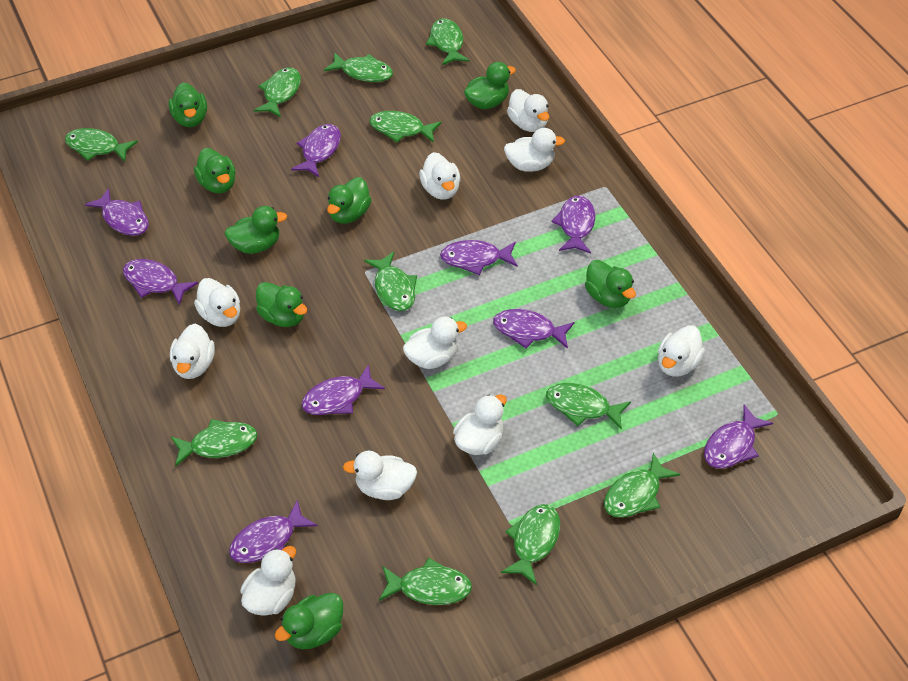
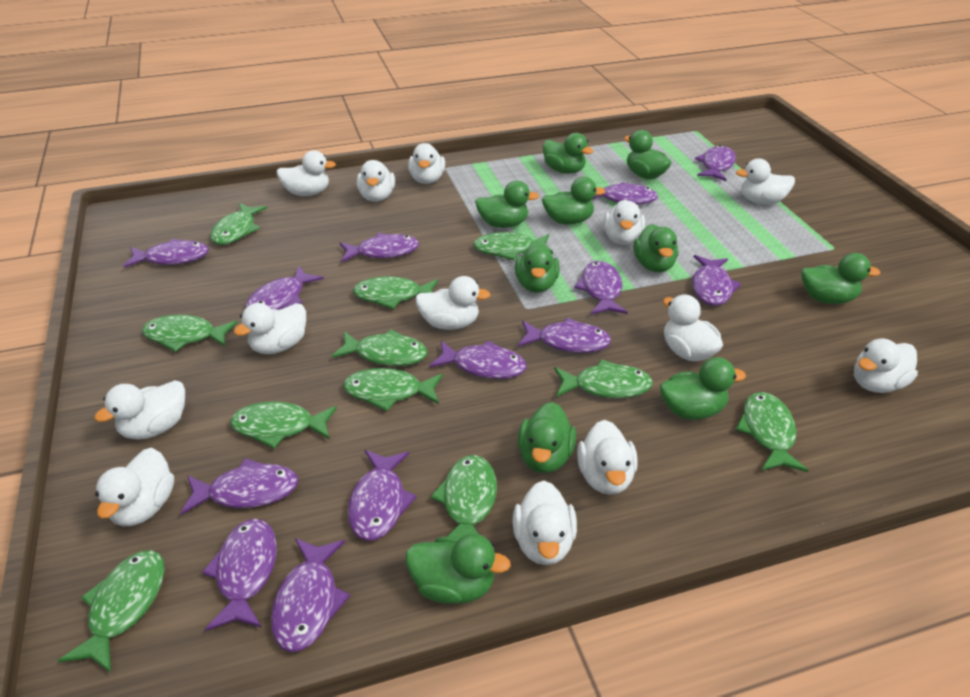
green duck: [168,83,207,127] [194,148,236,194] [225,206,287,254] [256,282,307,327] [275,593,343,649] [327,177,372,224] [464,62,516,109] [585,260,636,308] = 8 -> [406,534,511,604] [475,181,539,228] [515,242,560,293] [518,402,576,473] [542,177,605,225] [543,133,593,174] [624,130,672,179] [633,224,678,273] [660,357,746,420] [801,253,881,304] = 10
purple fish: [84,188,149,236] [123,259,198,305] [229,500,317,563] [291,124,341,177] [302,364,385,415] [440,240,518,275] [493,309,575,349] [551,195,595,254] [704,404,773,468] = 9 -> [123,239,209,268] [180,458,299,515] [202,519,277,631] [245,266,324,310] [271,538,350,652] [340,233,419,262] [348,450,417,541] [429,340,527,379] [518,317,611,353] [574,261,627,314] [593,182,658,205] [692,255,741,306] [695,145,736,181] = 13
white duck: [170,324,215,379] [194,278,240,327] [240,546,296,616] [343,451,417,500] [403,316,467,369] [419,152,460,200] [453,394,507,455] [504,128,565,172] [507,89,550,132] [658,325,705,377] = 10 -> [94,380,185,440] [95,448,174,526] [233,303,306,354] [277,150,336,196] [357,160,395,202] [408,143,445,184] [415,276,491,330] [513,481,577,565] [577,420,638,495] [603,200,645,245] [663,294,723,361] [736,158,795,204] [854,338,918,393] = 13

